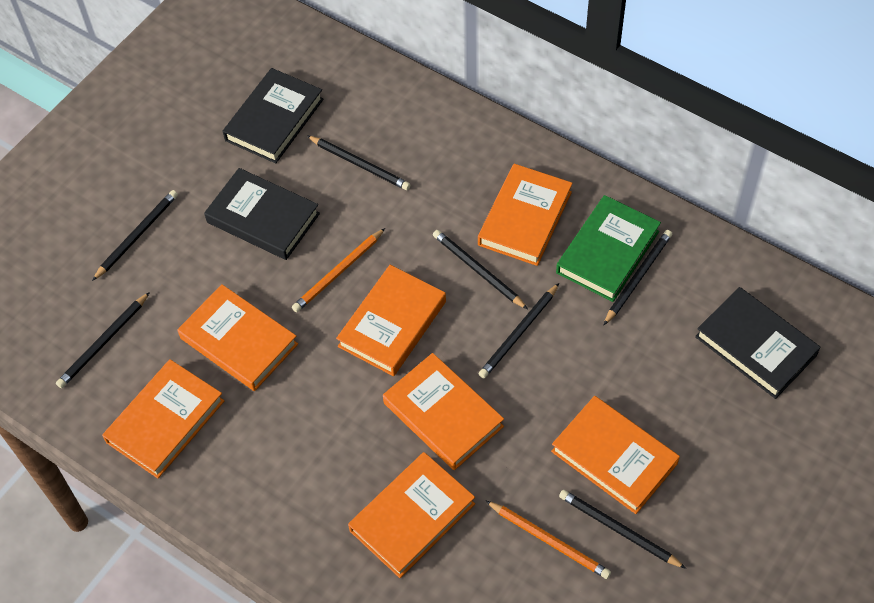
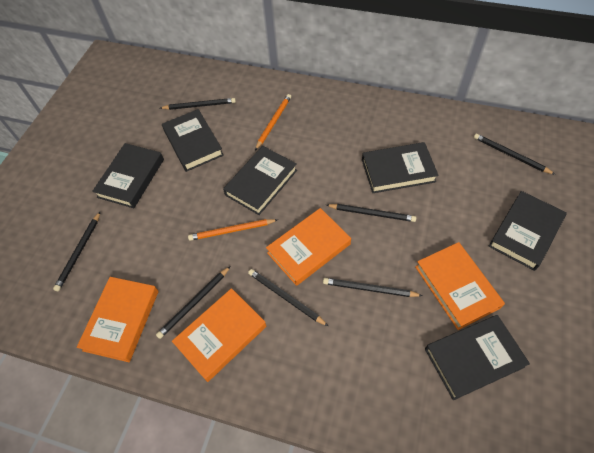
black book: [204,168,320,260] [223,68,324,163] [695,287,821,399] = 3 -> [92,143,164,208] [162,109,224,172] [223,146,297,215] [362,142,439,193] [425,315,530,400] [489,191,567,271] = 6
green book: [556,195,661,302] = 1 -> none = 0
orange book: [102,359,224,478] [177,284,298,391] [336,265,446,376] [348,452,475,578] [383,353,504,470] [478,164,573,266] [551,396,680,514] = 7 -> [77,277,159,362] [172,288,266,382] [266,208,351,286] [415,242,505,330] = 4

